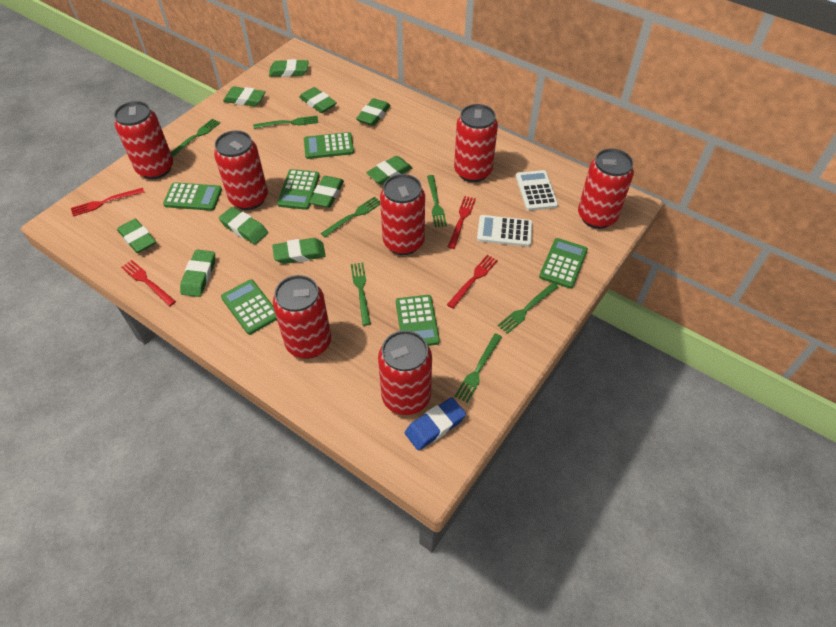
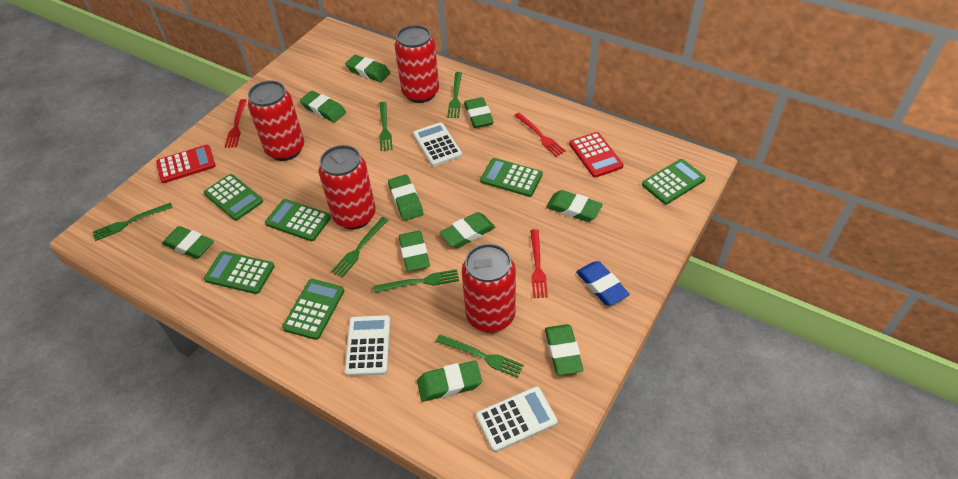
green fork: [171,119,220,157] [253,116,318,129] [321,196,380,237] [351,263,371,326] [427,175,447,227] [454,333,502,403] [497,283,558,334] = 7 -> [93,203,173,241] [331,217,388,278] [373,269,459,293] [379,102,393,151] [436,334,524,378] [447,72,462,118] = 6
red calculator: none = 0 -> [156,145,216,183] [569,132,623,178] = 2
red can: [114,101,173,179] [214,130,268,210] [273,275,331,359] [378,330,432,415] [380,174,425,255] [454,104,498,182] [578,149,634,229] = 7 -> [248,80,304,161] [319,145,376,229] [395,25,439,103] [462,243,516,333] = 4
red fork: [71,188,144,216] [121,260,176,306] [447,255,498,309] [448,196,476,249] = 4 -> [224,99,247,148] [514,112,566,157] [530,229,548,298] = 3
white calculator: [477,215,533,247] [516,170,558,211] = 2 -> [345,315,390,376] [413,122,462,166] [476,386,558,452] = 3

